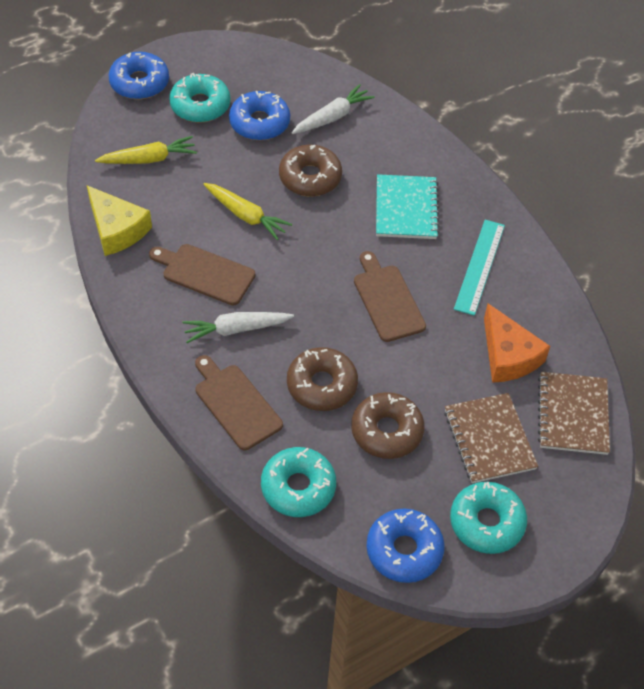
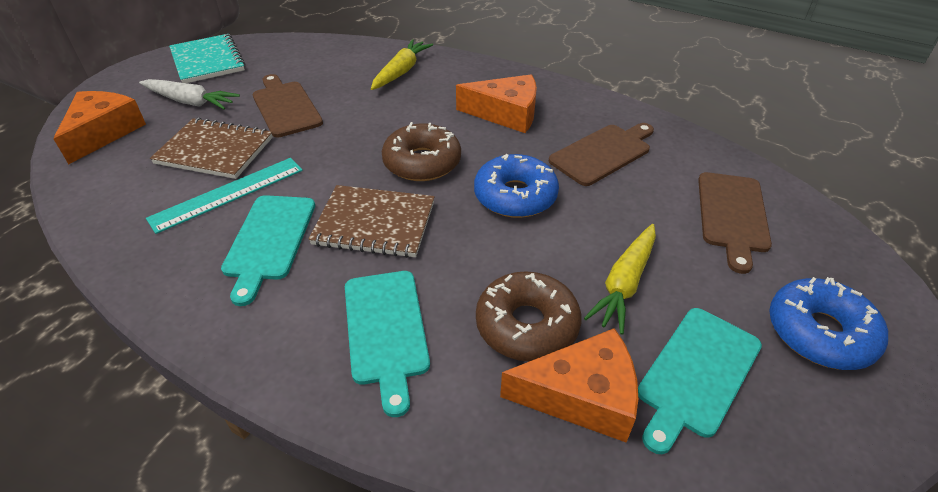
blue donut: [108,52,169,99] [229,91,290,140] [366,509,445,583] = 3 -> [474,154,559,218] [769,277,888,370] = 2
brown donut: [279,145,342,197] [287,347,358,411] [351,392,425,459] = 3 -> [382,122,461,181] [476,271,581,361] = 2
orange cheese: [484,304,550,383] = 1 -> [54,91,146,164] [456,74,537,133] [500,328,638,442] = 3
turquoise cutting board: none = 0 -> [221,195,315,306] [345,271,430,417] [638,308,762,454] = 3
turquoise donut: [169,73,230,123] [261,447,336,517] [450,482,527,554] = 3 -> none = 0
white carrot: [182,312,294,343] [292,84,375,134] = 2 -> [139,79,240,109] = 1
yellow cheese: [87,186,152,256] = 1 -> none = 0

